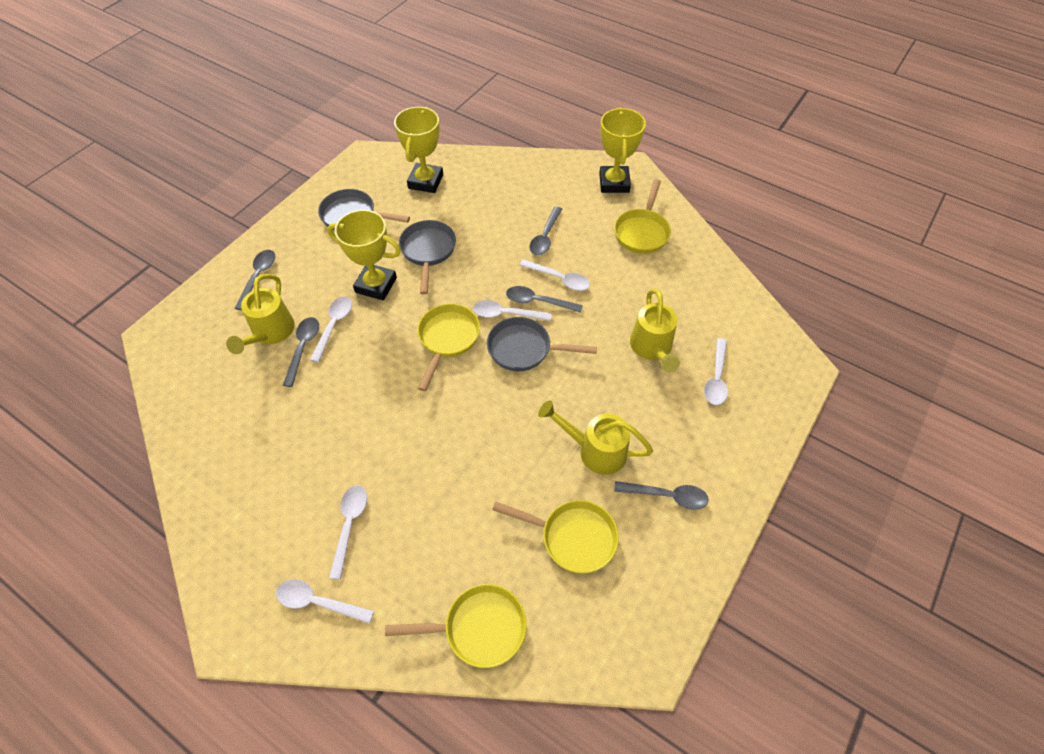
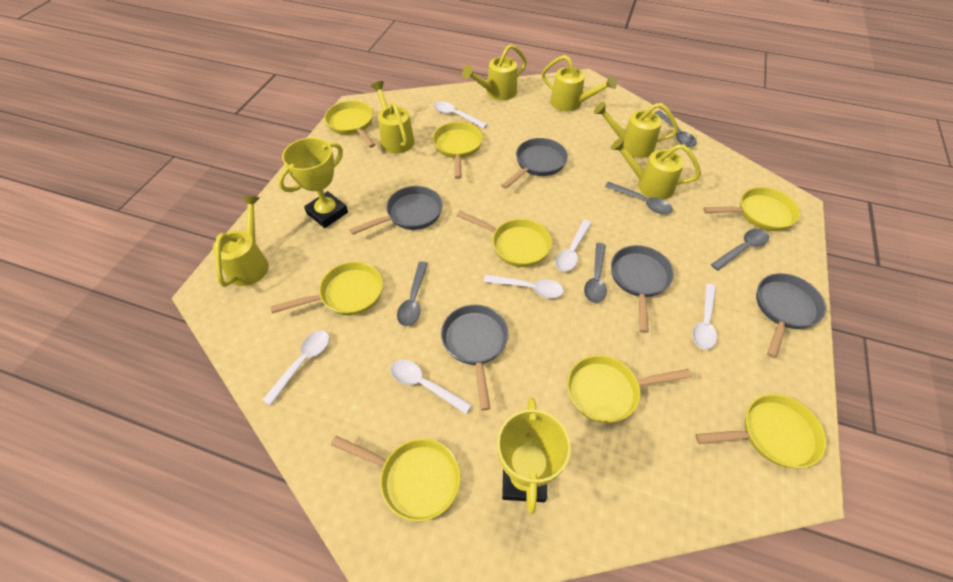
grey pan: [318,189,410,231] [399,220,456,295] [487,317,597,371] = 3 -> [349,186,443,235] [441,305,508,411] [501,138,568,189] [611,245,674,333] [756,273,826,358] = 5
yellow pan: [385,584,527,668] [417,304,480,391] [492,500,619,573] [614,179,671,254] = 4 -> [270,261,383,315] [324,101,375,148] [331,436,461,521] [433,122,483,179] [457,211,552,267] [567,355,692,423] [695,394,826,468] [703,187,800,231] = 8
yellow trophy: [327,210,401,300] [394,107,443,193] [599,108,646,193] = 3 -> [278,138,348,228] [497,398,571,514] = 2
yellow watering can: [226,274,295,354] [538,400,653,475] [630,289,680,372] = 3 -> [213,196,269,287] [371,81,414,154] [462,44,527,100] [541,55,617,111] [594,102,678,158] [611,137,701,199] = 6

